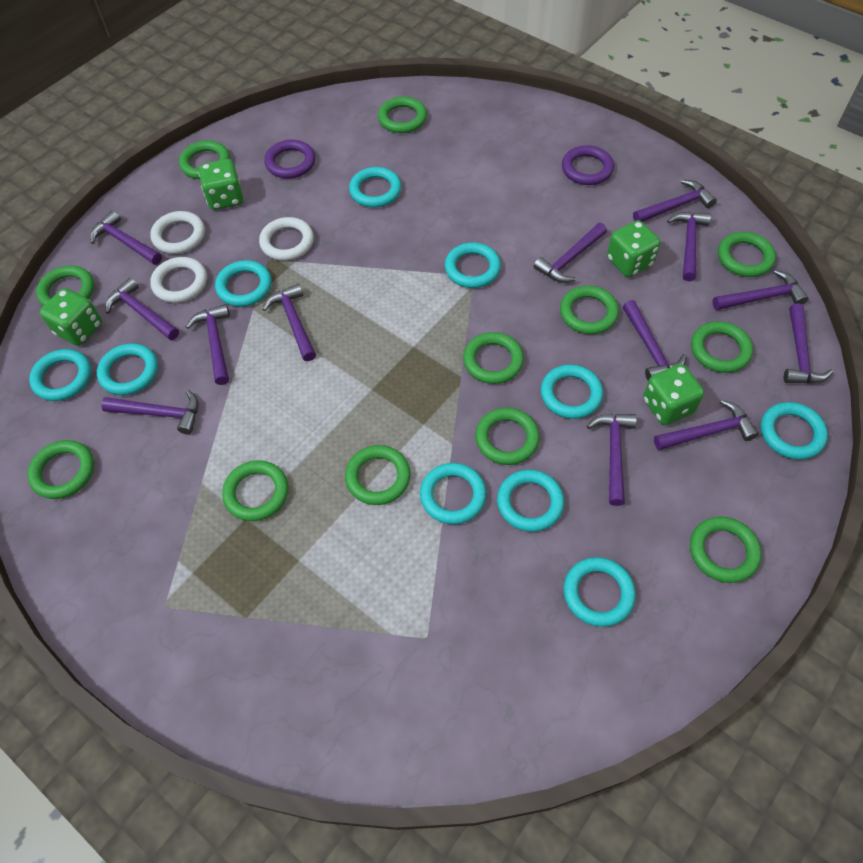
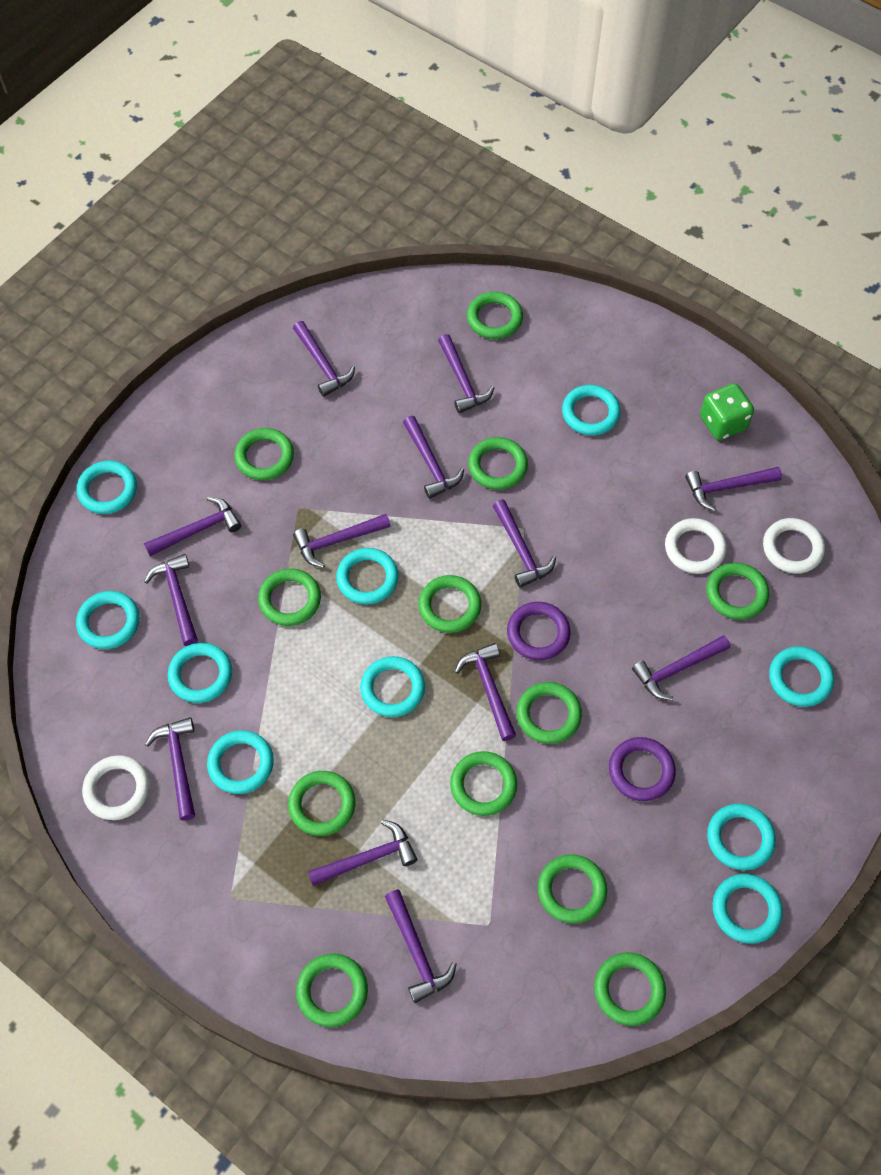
green dice: [40,288,102,346] [198,159,243,210] [607,220,660,277] [643,364,704,425] = 4 -> [700,383,754,440] = 1

